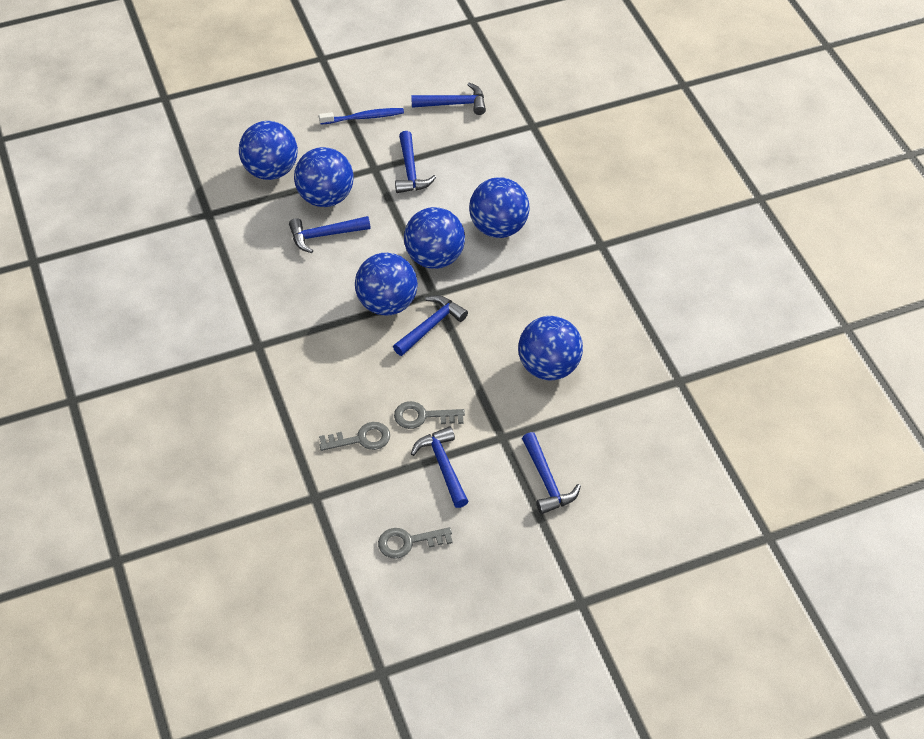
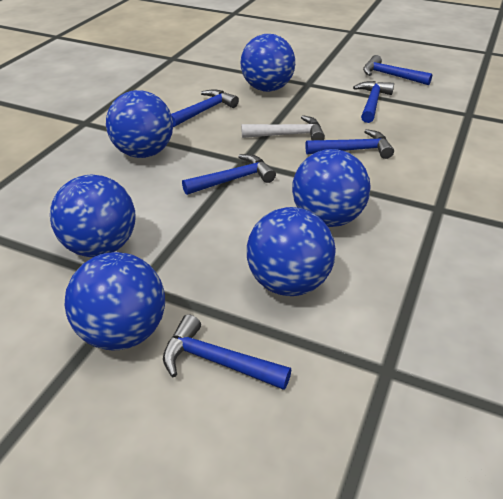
blue toothbrush: [319,108,404,125] = 1 -> none = 0
grey key: [319,422,390,451] [378,527,453,559] [394,401,465,429] = 3 -> none = 0
white hammer: none = 0 -> [241,115,325,140] = 1

